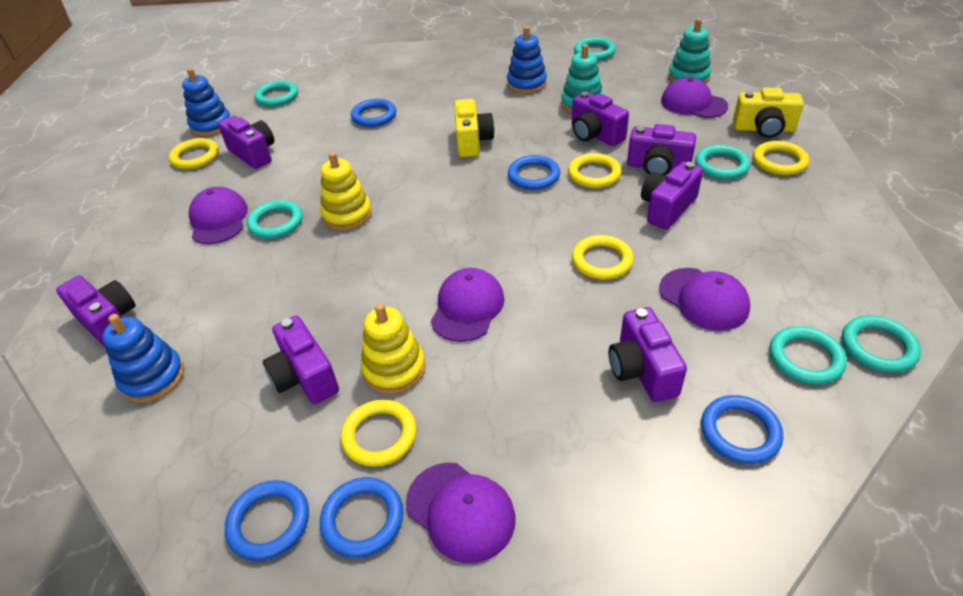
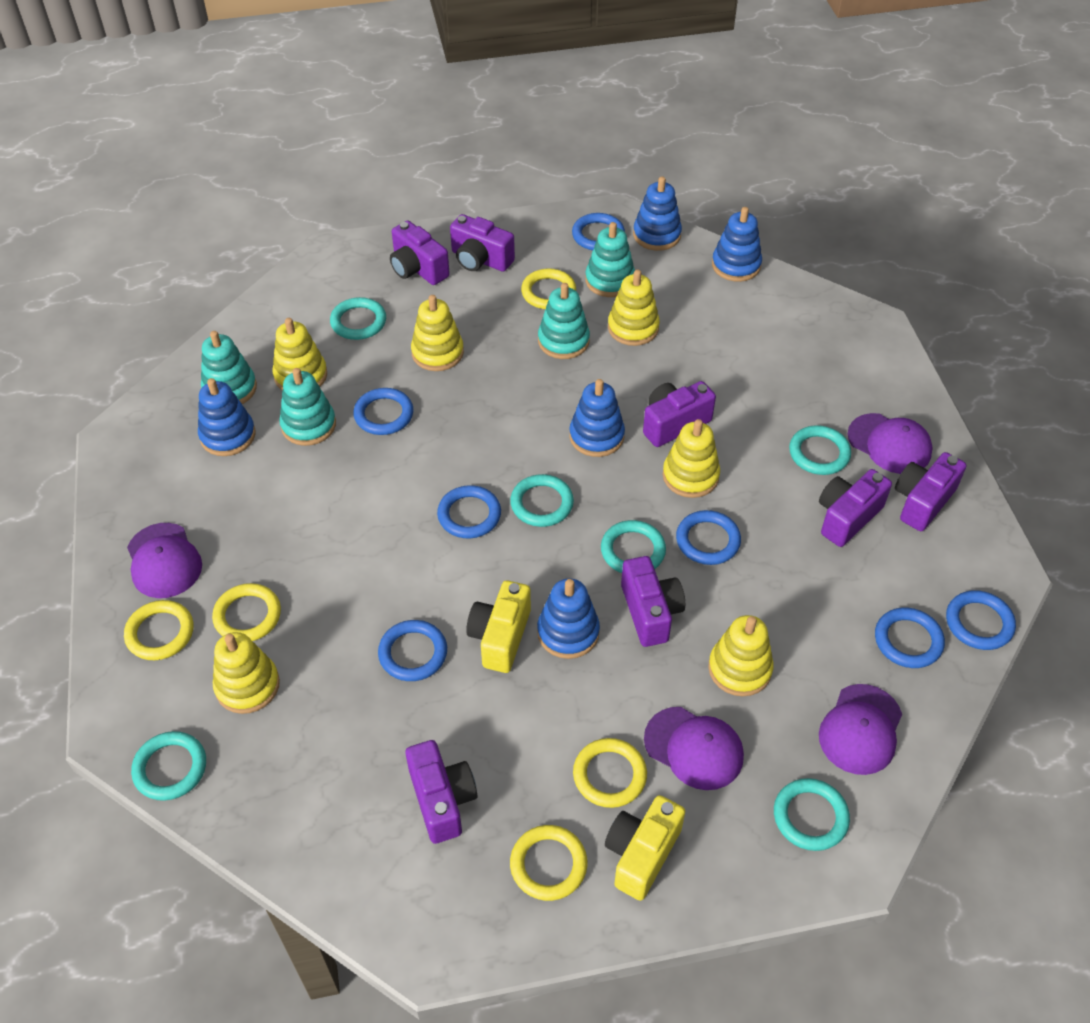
blue ring: [225,480,309,561] [320,477,403,558] [351,99,396,127] [508,155,560,190] [701,395,783,464] = 5 -> [353,388,413,435] [378,620,447,681] [437,485,501,538] [572,213,625,250] [676,510,741,565] [875,608,945,668] [946,590,1016,650] = 7
blue stacking toy: [102,314,184,403] [182,68,230,136] [507,26,547,94] = 3 -> [198,378,255,456] [537,578,600,659] [569,379,625,457] [633,176,682,251] [712,207,762,282] = 5
purple cap: [189,187,248,244] [406,463,515,563] [431,268,505,342] [659,268,750,331] [661,77,728,118] = 5 -> [127,523,202,598] [644,707,744,790] [819,684,902,775] [848,413,933,474] = 4
turquoise stacking toy: [561,44,603,113] [668,18,711,84] = 2 -> [201,331,257,404] [279,368,336,446] [538,283,590,359] [585,222,635,297] = 4
yellow stacking toy: [320,152,372,230] [361,303,426,394] = 2 -> [213,632,280,714] [273,318,327,391] [411,295,464,371] [608,270,660,346] [663,419,720,498] [708,615,774,696] = 6

